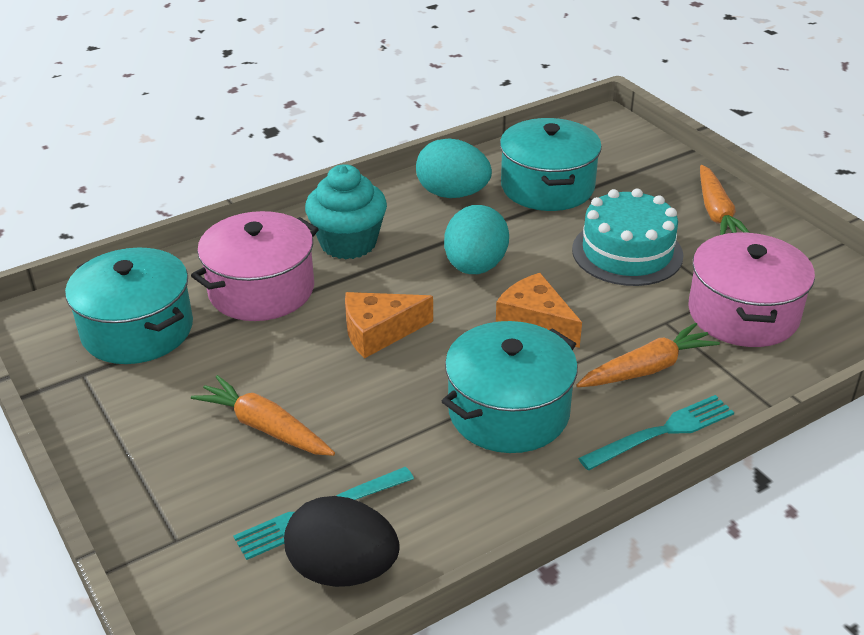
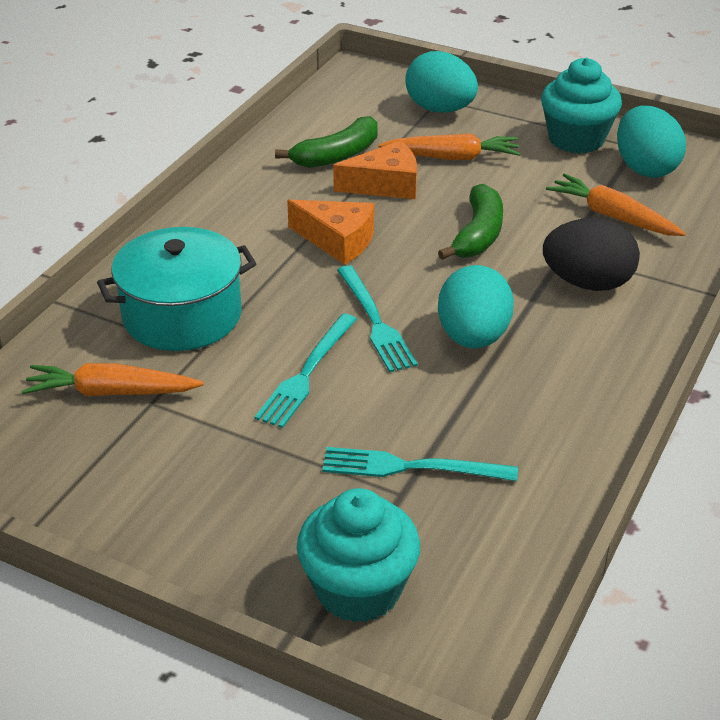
green banana: none = 0 -> [275,116,378,168] [438,184,503,260] = 2
pink pot: [191,211,319,321] [688,233,815,347] = 2 -> none = 0
turquoise cake: [572,188,684,286] = 1 -> none = 0
turquoise cupcake: [305,164,387,259] = 1 -> [297,488,420,623] [541,58,622,154] = 2
turquoise egg: [416,139,492,198] [444,205,509,274] = 2 -> [405,51,478,113] [438,265,514,349] [617,106,686,178] = 3
turquoise fork: [233,467,414,560] [578,395,734,470] = 2 -> [255,314,357,428] [322,447,518,481] [337,265,418,372] = 3
turquoise pot: [65,247,193,364] [442,321,578,453] [500,118,602,211] = 3 -> [97,227,257,351] = 1

